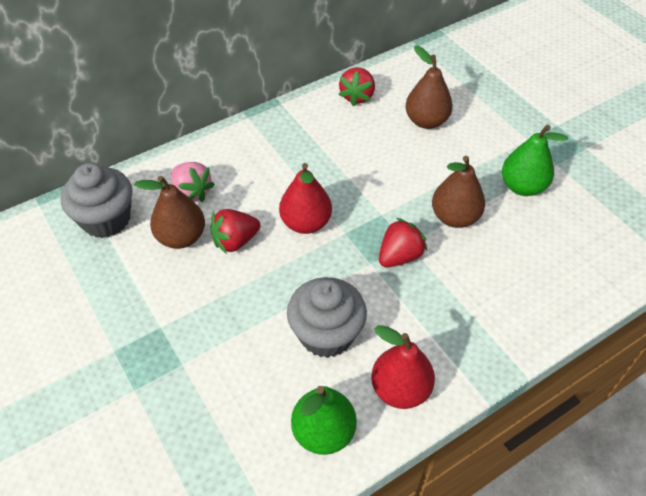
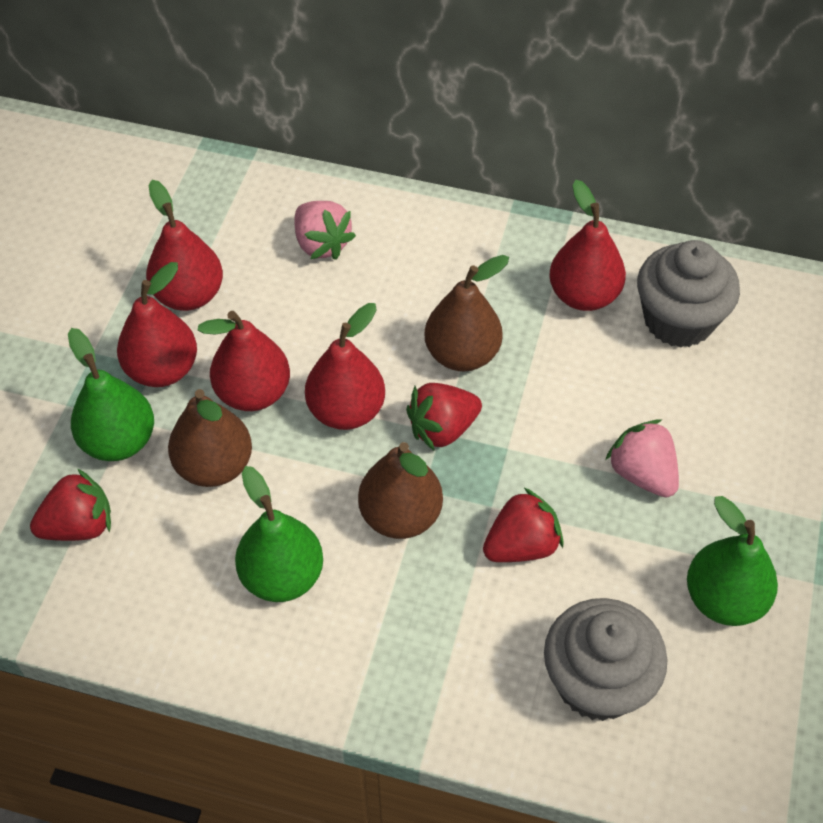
green pear: [291,386,357,455] [502,125,568,196] = 2 -> [68,328,154,461] [235,466,323,602] [687,496,778,626] = 3
pink strawberry: [171,162,215,202] = 1 -> [294,201,356,260] [606,419,679,498] = 2
red pear: [279,163,332,234] [371,325,435,409] = 2 -> [117,262,197,387] [146,180,223,311] [198,311,290,411] [305,303,385,430] [549,180,626,311] = 5

